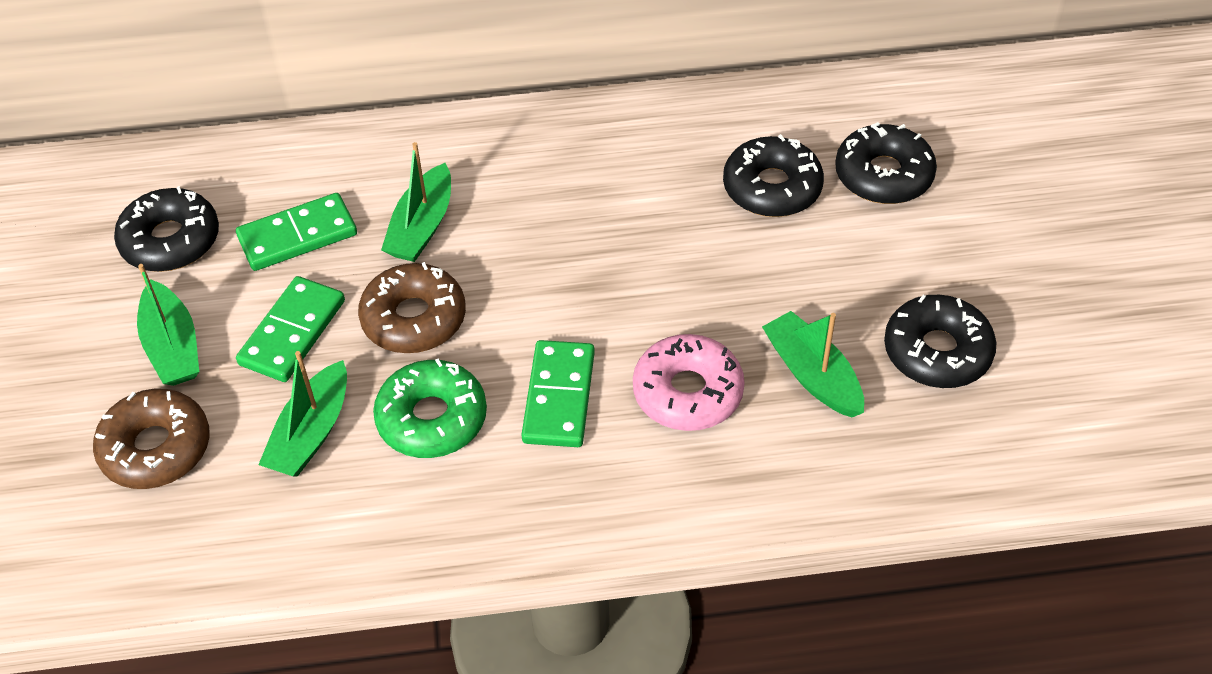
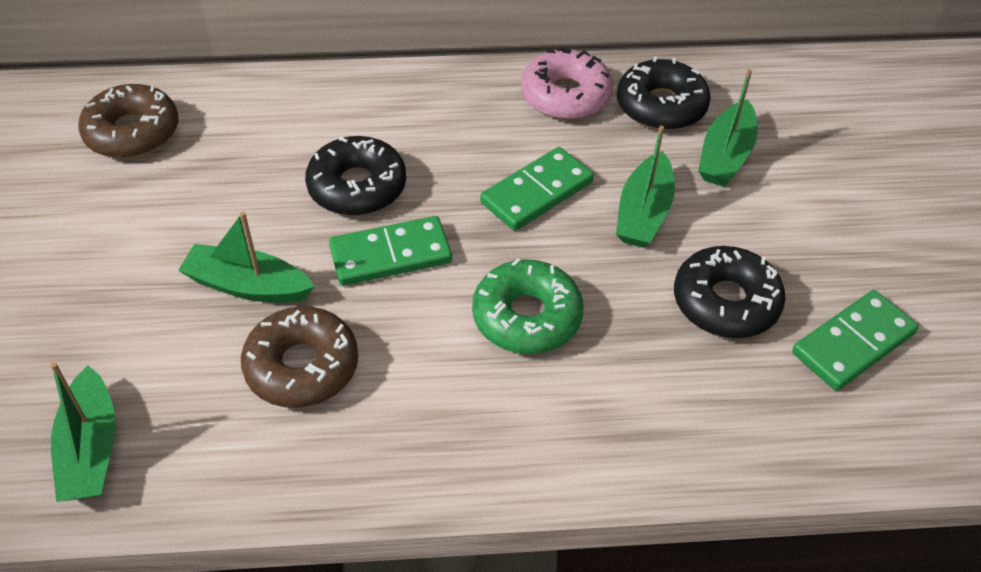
black donut: [114,186,219,272] [723,134,824,217] [835,122,937,204] [884,295,996,388] = 4 -> [305,136,406,216] [617,56,711,130] [674,246,785,338] = 3

